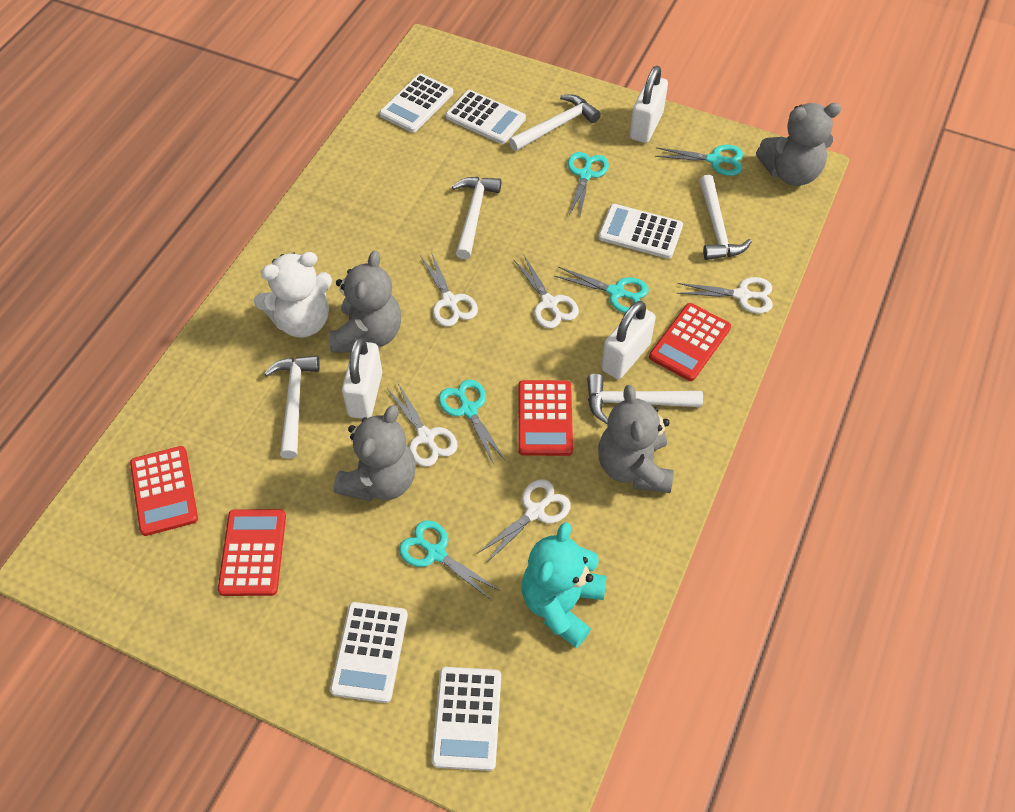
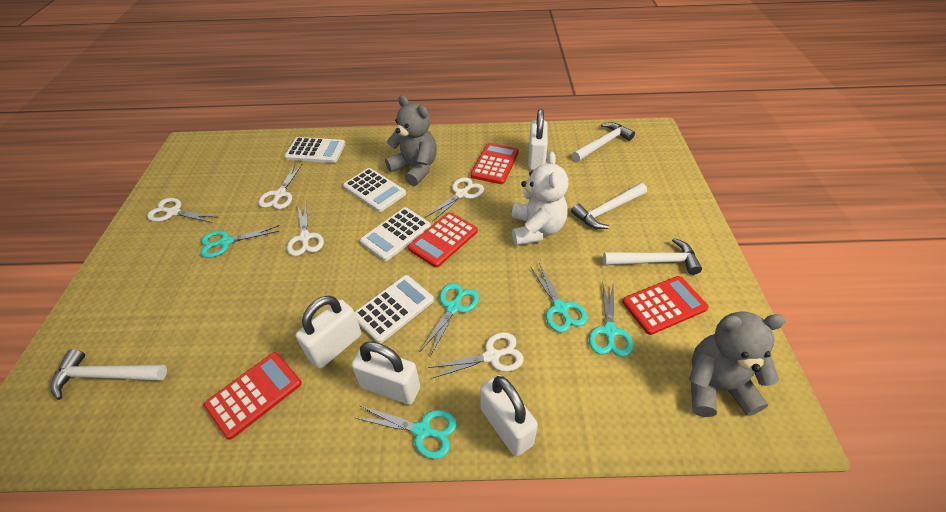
grey teddy bear: [329,251,401,352] [334,405,416,502] [598,385,674,493] [756,103,841,186] = 4 -> [385,95,437,186] [689,311,786,417] = 2
turquoise teddy bear: [522,522,607,648] = 1 -> none = 0
white calculator: [330,602,408,703] [380,74,453,132] [432,667,501,771] [446,90,526,144] [598,204,683,259] = 5 -> [285,137,345,163] [343,168,406,212] [355,275,434,343] [360,207,431,261] = 4
white hammer: [264,355,320,459] [452,177,501,259] [509,95,601,151] [587,374,703,424] [699,175,752,260] = 5 -> [51,349,167,400] [571,183,647,229] [572,122,635,162] [603,238,702,275] = 4
white padlock: [342,337,382,419] [601,301,656,379] [630,66,668,143] = 3 -> [296,296,362,369] [351,342,420,405] [480,375,538,456] [528,109,548,170] = 4

